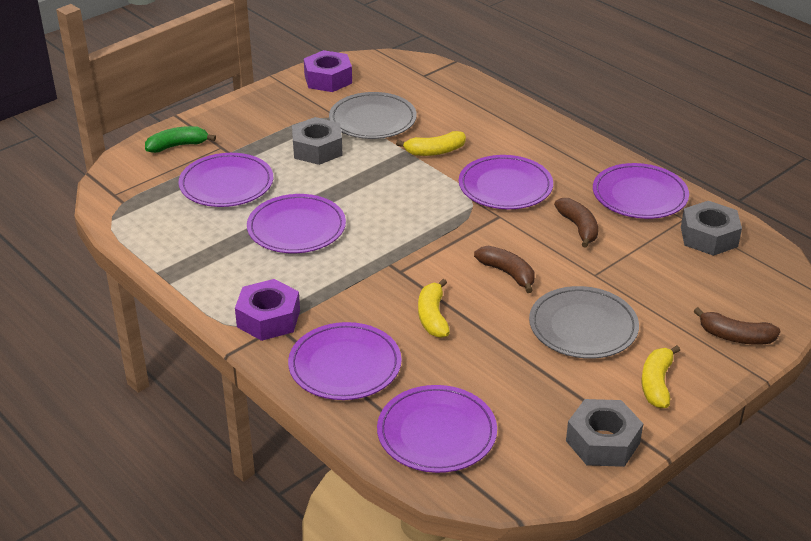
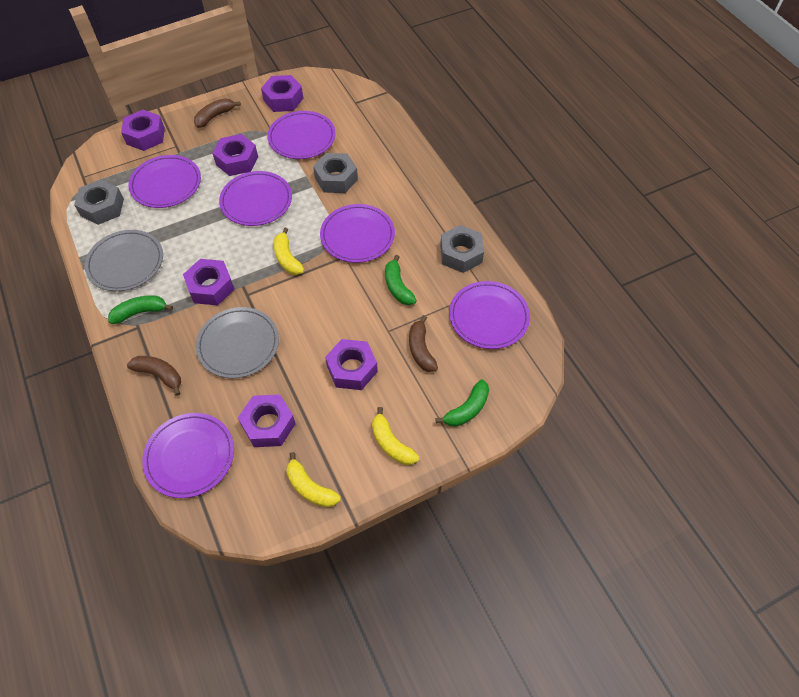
green banana: [145,126,216,153] = 1 -> [108,295,173,324] [385,255,417,305] [435,380,489,427] = 3
purple nut: [235,279,300,341] [304,50,352,92] = 2 -> [121,110,165,151] [183,259,235,305] [212,134,258,176] [238,394,296,447] [261,75,303,112] [325,339,378,390] = 6

